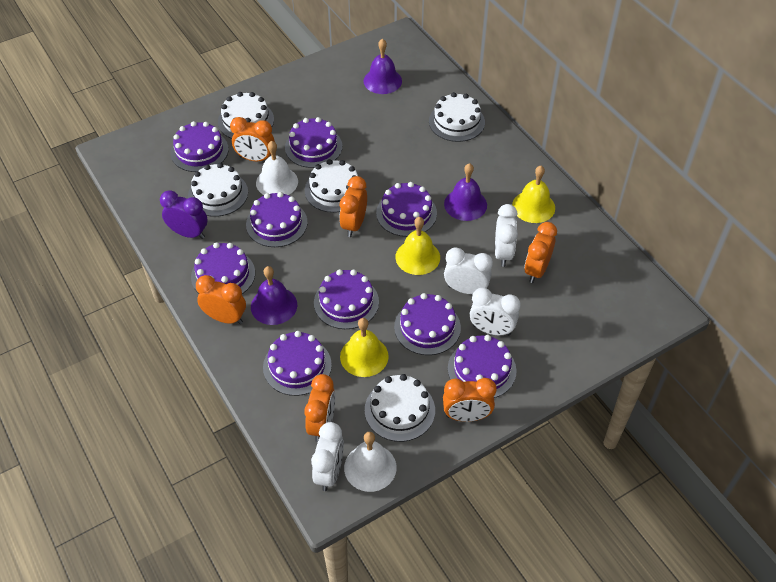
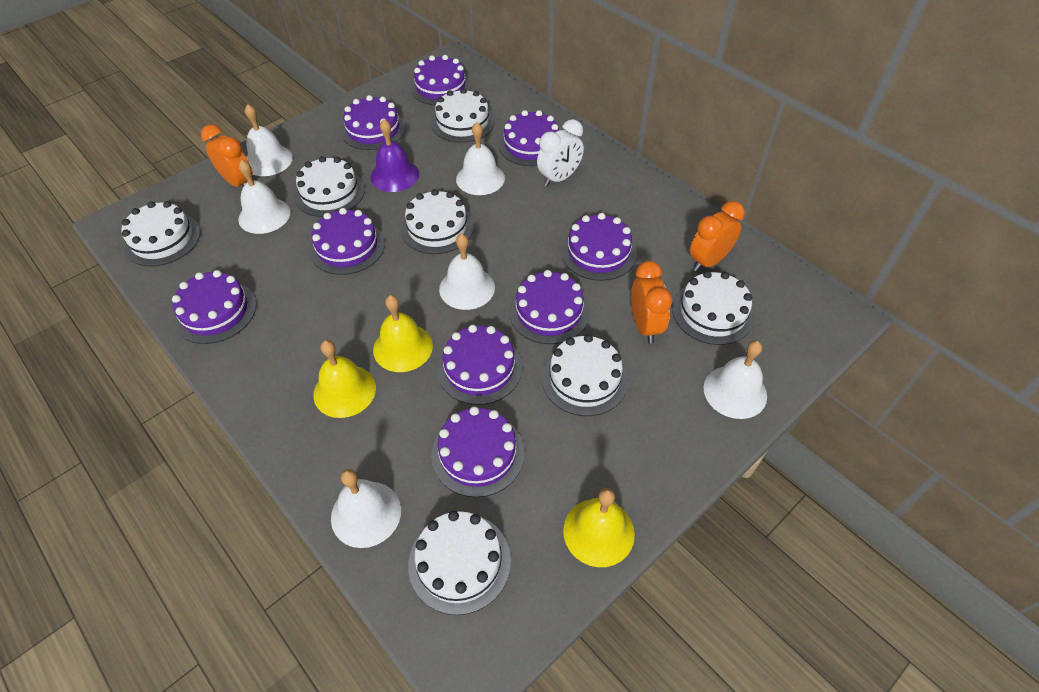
orange clock: [196,275,246,324] [230,117,275,161] [304,374,335,442] [339,176,367,237] [443,378,497,422] [524,222,557,283] = 6 -> [201,124,253,187] [631,261,672,344] [690,201,745,272] = 3
purple bell: [251,266,297,325] [364,39,402,94] [444,163,487,221] = 3 -> [370,119,419,192] = 1
purple clock: [160,190,208,239] = 1 -> none = 0
white bell: [256,141,298,195] [344,432,397,492] = 2 -> [238,160,290,234] [245,104,293,176] [331,469,401,548] [439,233,495,310] [456,122,505,195] [704,340,767,419] = 6
white cake: [188,163,248,217] [218,92,274,139] [305,159,358,213] [365,374,435,442] [429,92,485,142] = 5 -> [121,201,200,267] [294,156,365,217] [401,189,474,254] [408,511,511,615] [431,88,495,143] [542,334,628,416] [672,271,754,345] = 7
white clock: [311,422,344,491] [444,248,493,294] [470,288,521,336] [495,204,518,267] = 4 -> [537,119,584,187] = 1

